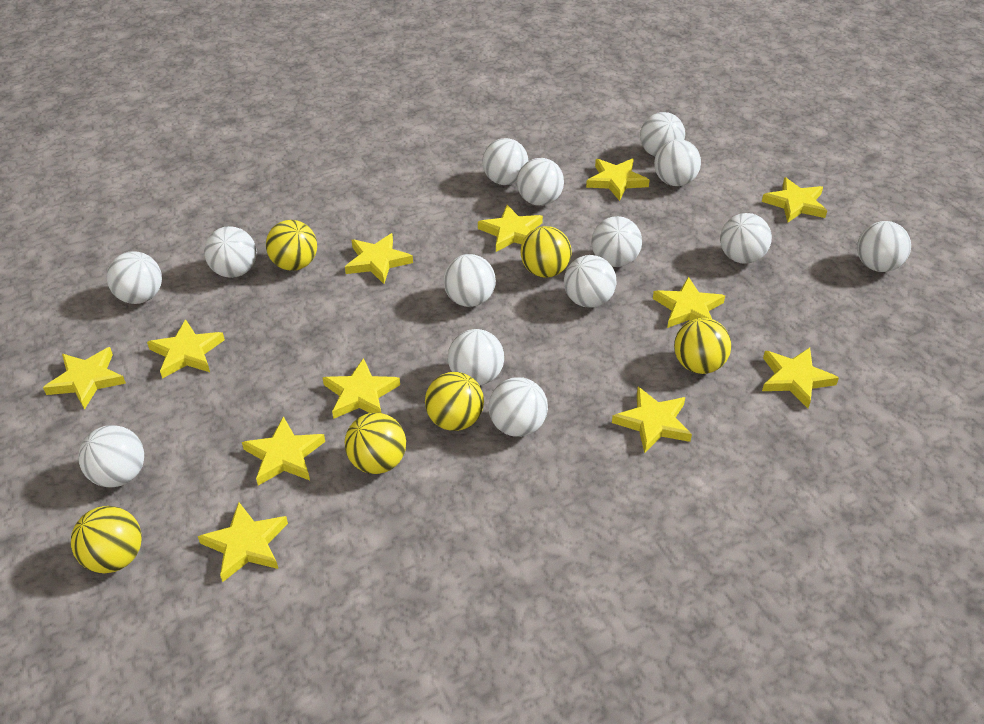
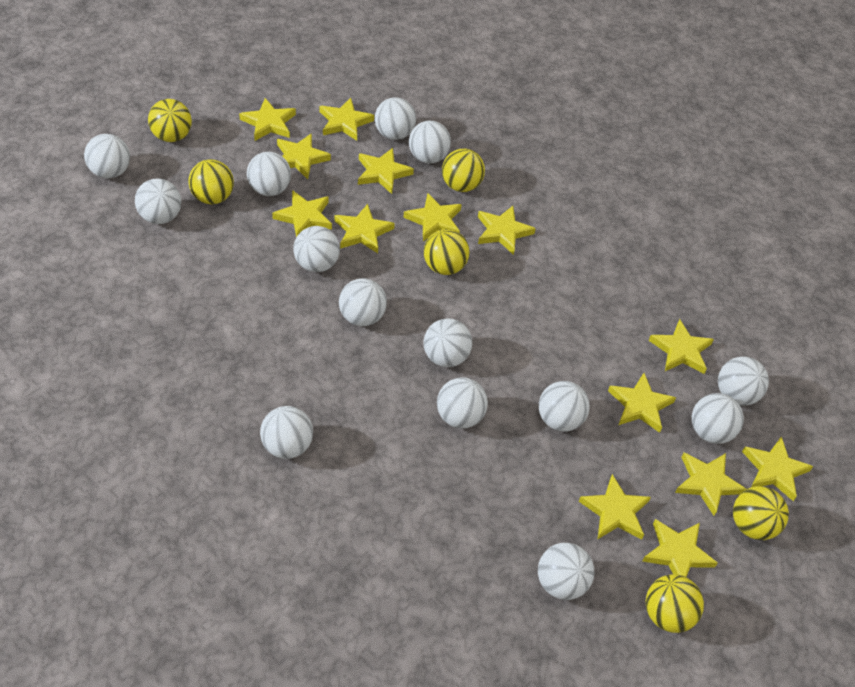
yellow star: [43,347,126,410] [147,319,225,379] [198,502,288,582] [242,416,325,486] [323,358,400,419] [345,233,413,284] [478,205,543,252] [586,158,650,201] [612,387,692,454] [653,277,725,328] [762,177,827,222] [762,348,839,408] = 12 -> [239,98,296,141] [272,190,332,237] [277,133,331,179] [319,98,374,141] [334,204,395,253] [358,148,414,194] [403,193,462,241] [478,206,536,255] [579,474,651,539] [608,373,676,433] [642,519,718,577] [648,319,714,374] [675,452,746,516] [742,436,813,501] = 14

